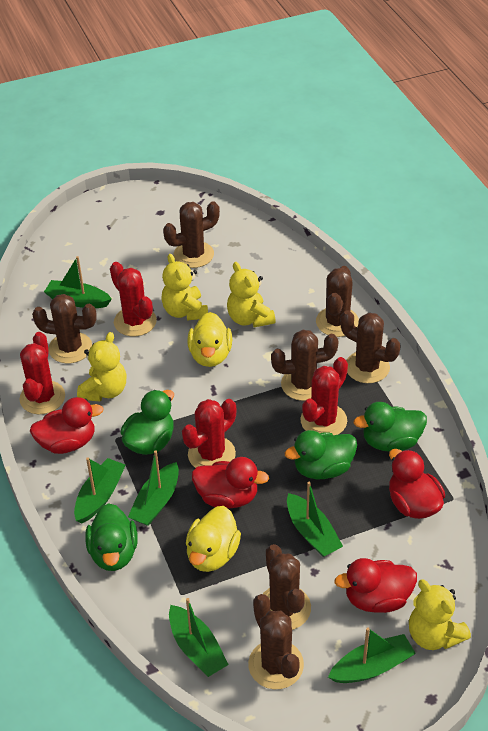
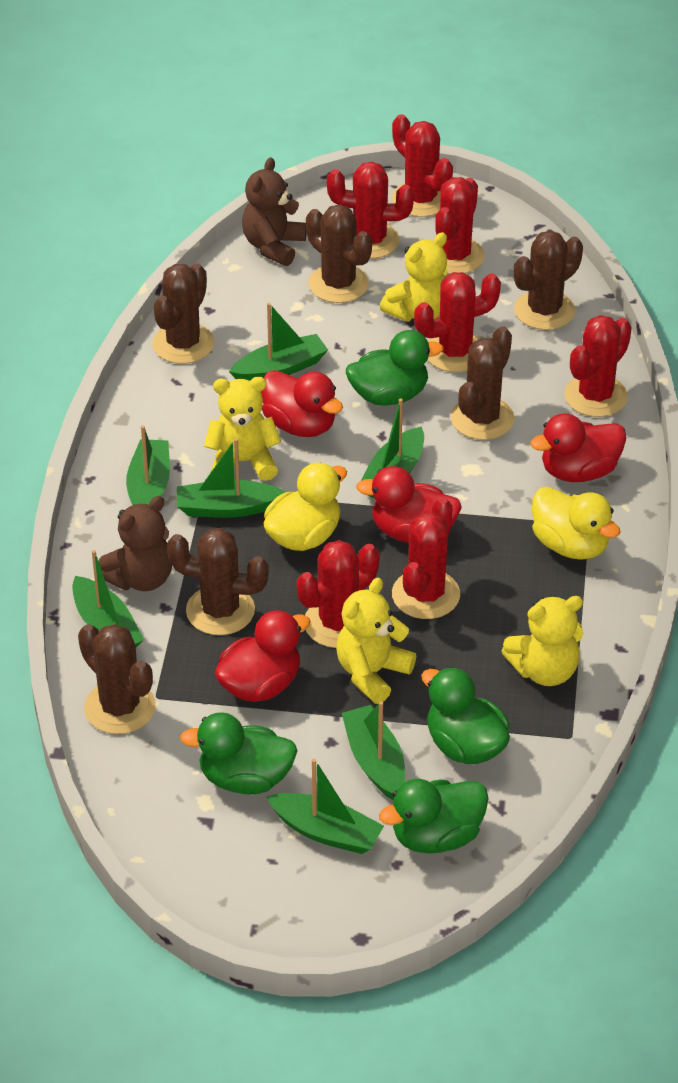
brown cactus: [32,294,97,363] [163,201,220,268] [248,594,304,689] [263,544,311,630] [271,330,338,401] [316,266,359,337] [340,310,401,383] = 7 -> [78,624,156,734] [152,263,214,364] [167,528,269,635] [306,204,372,303] [451,326,515,440] [514,231,583,330] = 6
brown teddy bear: none = 0 -> [99,496,172,591] [242,157,307,266] = 2
green boat: [44,256,112,308] [74,457,126,523] [128,450,179,526] [169,598,229,677] [287,482,343,557] [328,627,416,683] = 6 -> [72,550,144,647] [126,425,170,505] [177,438,285,518] [229,303,328,381] [266,759,384,854] [342,701,405,800] [361,399,424,498] = 7
red cactus: [20,332,65,414] [110,262,157,336] [182,399,236,468] [300,357,348,435] = 4 -> [296,540,379,648] [327,162,414,259] [392,114,453,217] [392,497,460,619] [414,272,501,372] [435,177,485,274] [564,315,632,417] = 7

